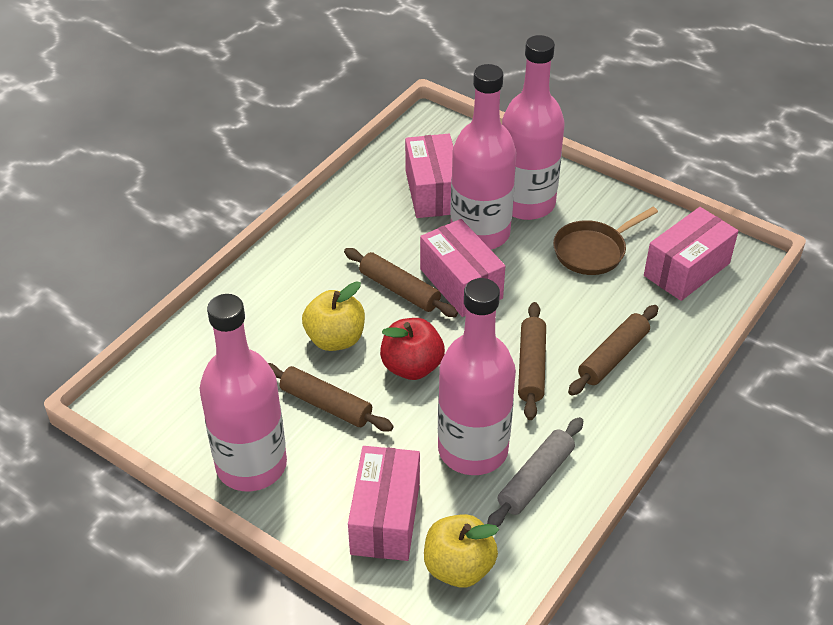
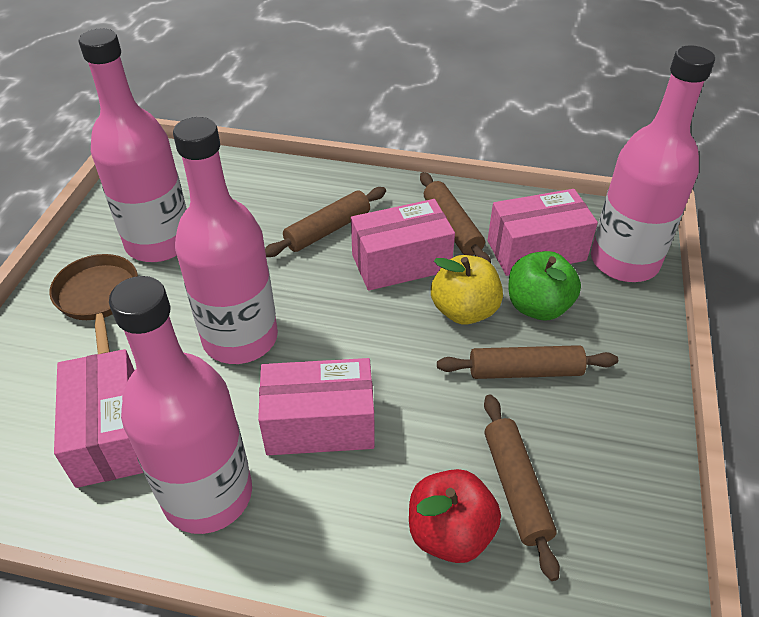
green apple: none = 0 -> [509,251,581,320] = 1
grey rolling pin: [487,417,583,527] = 1 -> none = 0
yellow apple: [302,281,365,351] [424,514,499,587] = 2 -> [431,255,503,325] = 1

